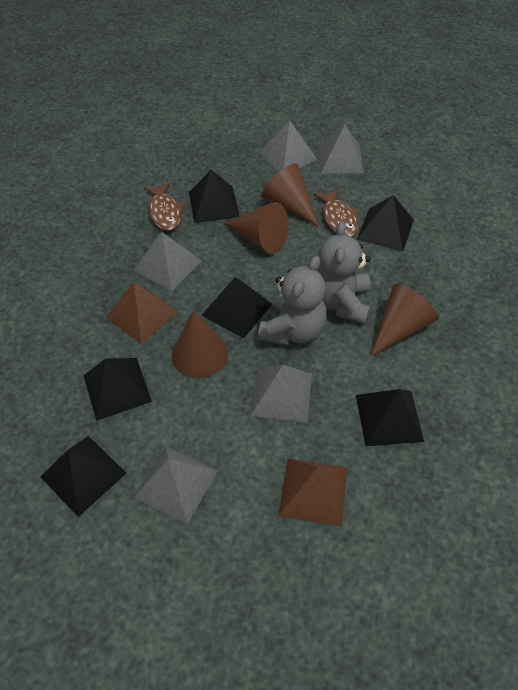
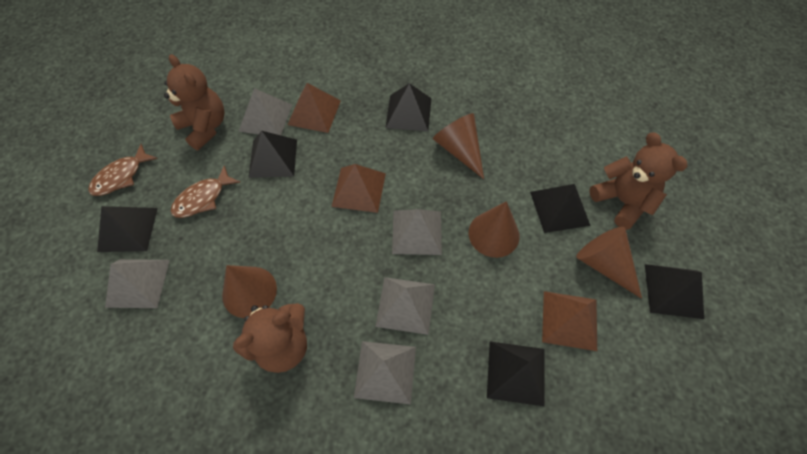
brown pyramid: [106,282,179,345] [278,458,347,527] = 2 -> [287,83,341,133] [331,164,386,213] [542,291,597,351] = 3
brown teddy bear: none = 0 -> [164,54,224,150] [233,303,307,373] [589,132,688,230] = 3
grey teddy bear: [258,256,327,346] [317,221,371,324] = 2 -> none = 0

